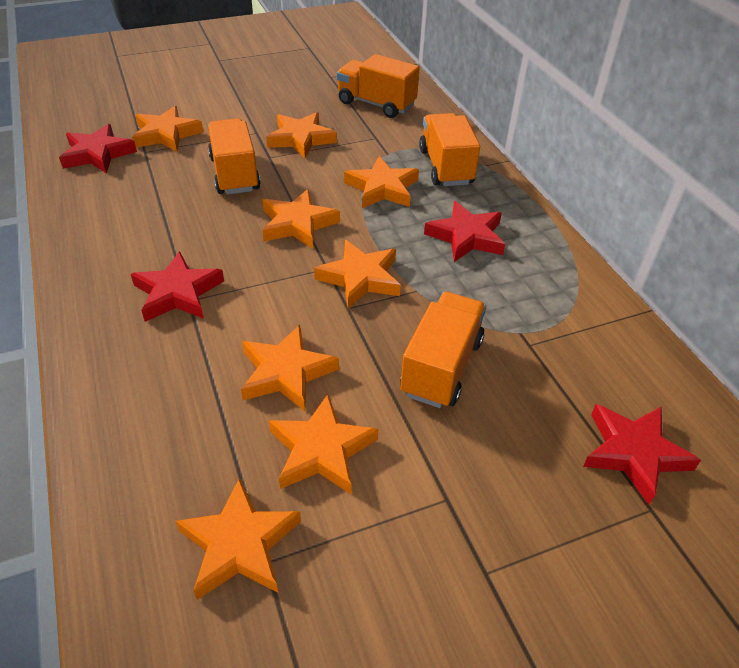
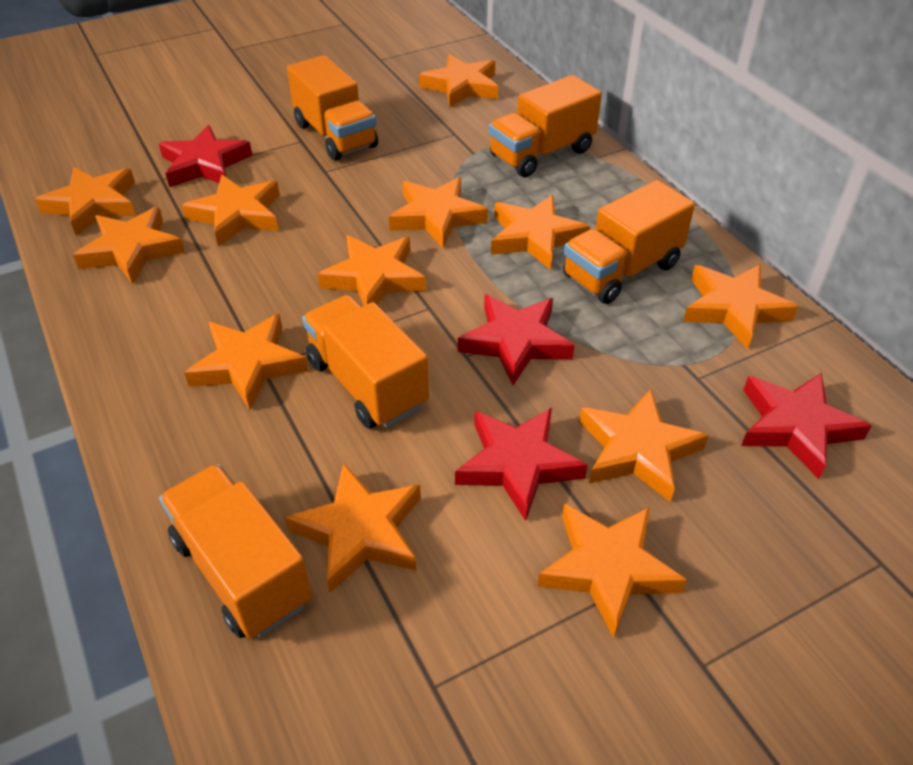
orange star: [132,106,203,152] [175,477,301,600] [241,325,339,411] [262,189,340,249] [266,112,337,159] [269,394,378,494] [314,240,401,309] [344,156,419,208] = 8 -> [35,167,136,236] [73,207,185,284] [182,175,280,247] [184,313,308,410] [285,463,421,592] [318,235,426,306] [389,177,488,248] [419,54,498,107] [491,195,590,270] [537,504,687,638] [579,389,709,502] [683,265,799,349] = 12
orange truck: [208,118,261,195] [337,54,420,118] [400,292,486,408] [419,113,480,186] = 4 -> [159,464,312,639] [287,55,378,160] [302,295,429,429] [489,75,602,177] [563,180,695,304] = 5

